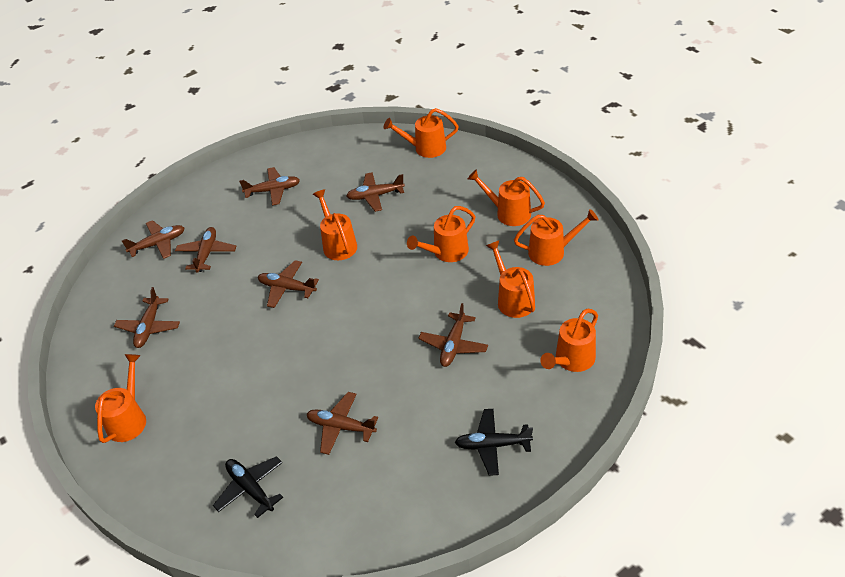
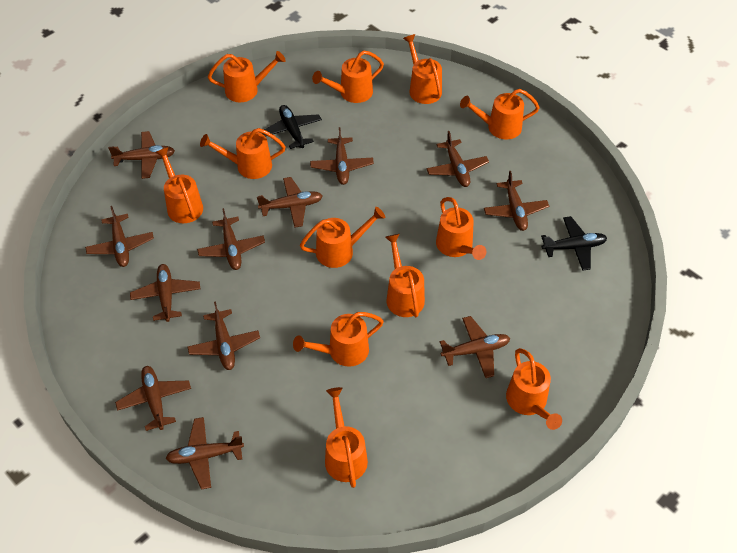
brown plane: [114,287,180,348] [122,220,185,259] [175,227,236,273] [239,167,300,205] [258,260,319,308] [307,392,378,455] [346,172,405,212] [418,303,488,367] = 8 -> [85,206,154,267] [108,131,175,179] [115,366,191,431] [130,264,200,322] [166,417,244,490] [187,301,260,370] [197,208,265,270] [257,177,322,228] [310,127,374,185] [426,131,489,187] [440,316,510,378] [484,171,549,231] = 12
orange watering can: [95,354,146,443] [313,189,357,260] [384,108,459,158] [407,206,475,262] [468,169,545,226] [486,240,535,318] [514,209,598,266] [540,309,598,372] = 8 -> [155,147,203,223] [200,128,286,179] [208,51,286,102] [293,312,384,367] [300,207,385,268] [312,50,384,103] [325,387,368,488] [386,234,425,317] [403,34,442,104] [436,197,486,260] [460,89,540,139] [506,348,562,430] = 12

